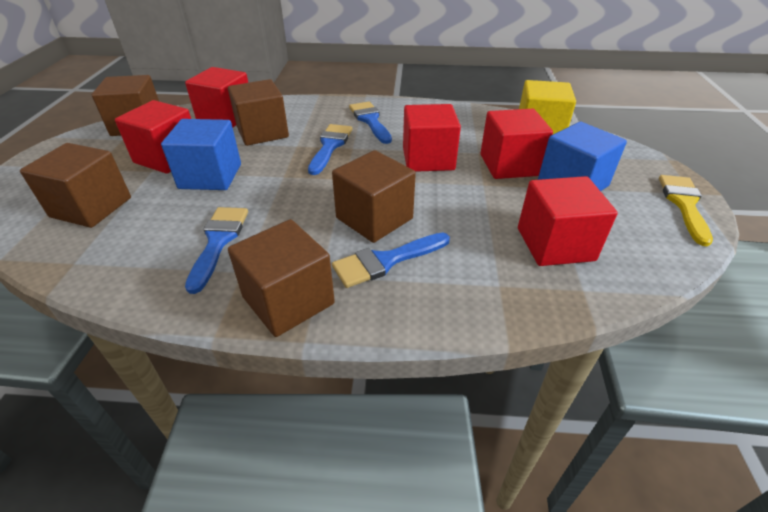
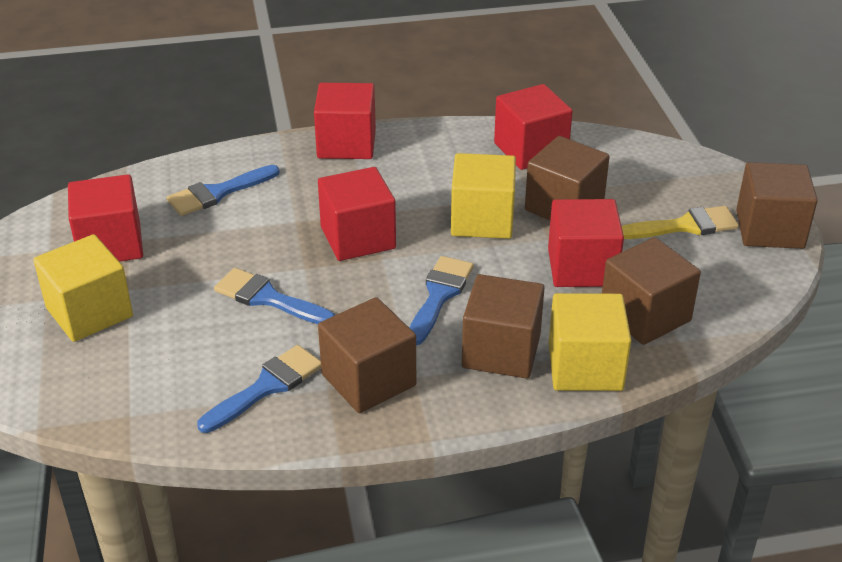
blue cube: [161,119,241,190] [538,122,627,191] = 2 -> none = 0
yellow cube: [519,80,576,134] = 1 -> [33,234,133,342] [451,153,516,239] [549,293,631,391] = 3

